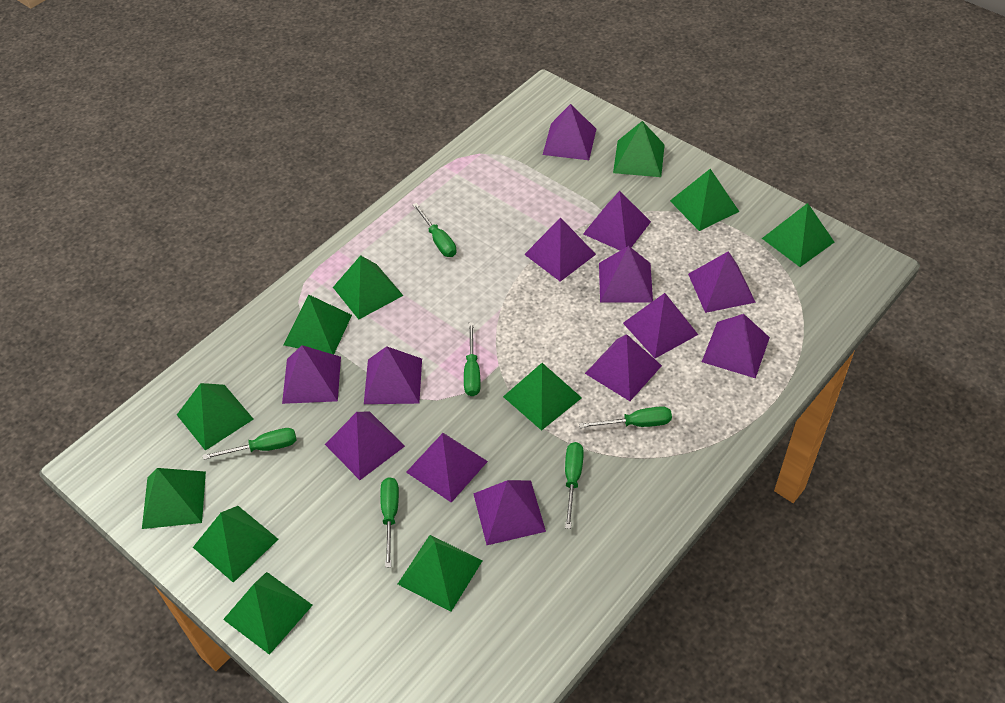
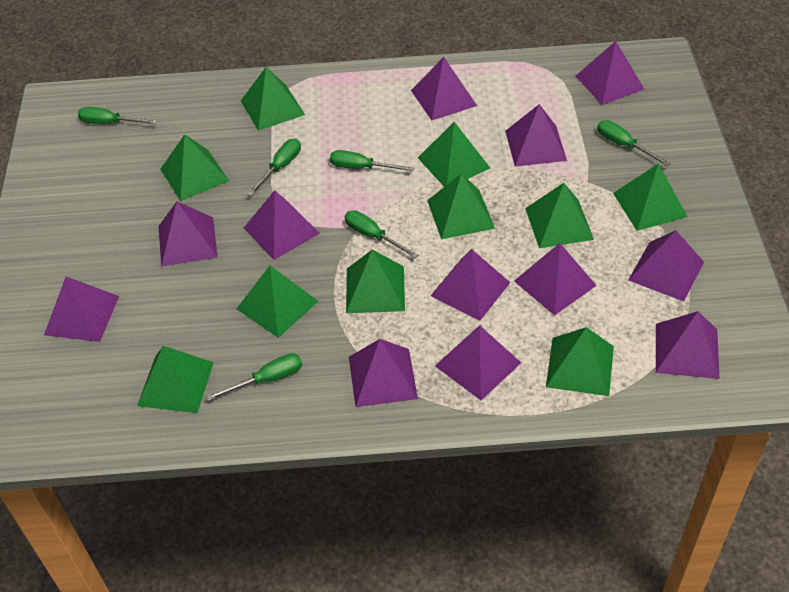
green pyramid: [142,468,206,529] [177,383,253,451] [193,506,278,583] [223,572,313,655] [284,294,352,355] [333,255,403,320] [398,535,482,612] [503,363,582,431] [613,121,665,177] [670,169,739,231] [762,203,834,267] = 11 -> [137,346,214,413] [161,134,229,201] [236,266,318,338] [241,67,305,131] [346,249,405,313] [418,122,490,187] [427,173,495,239] [525,183,594,248] [546,327,614,396] [613,163,687,231] = 10
purple pyramid: [282,345,341,404] [325,412,405,480] [364,346,422,404] [406,433,488,503] [473,480,546,545] [524,217,596,282] [543,104,596,160] [583,191,651,250] [585,334,662,401] [599,246,653,303] [623,293,698,358] [688,251,756,313] [702,314,770,378] = 13 -> [44,276,119,342] [159,202,218,267] [244,190,320,260] [349,339,418,407] [411,57,477,121] [430,249,511,321] [435,325,521,400] [505,104,567,167] [514,243,597,316] [576,41,645,105] [628,230,704,302] [656,311,720,379] = 12

